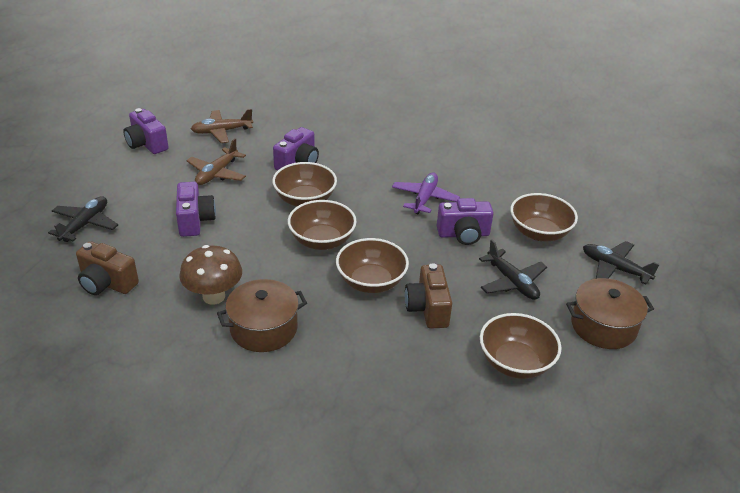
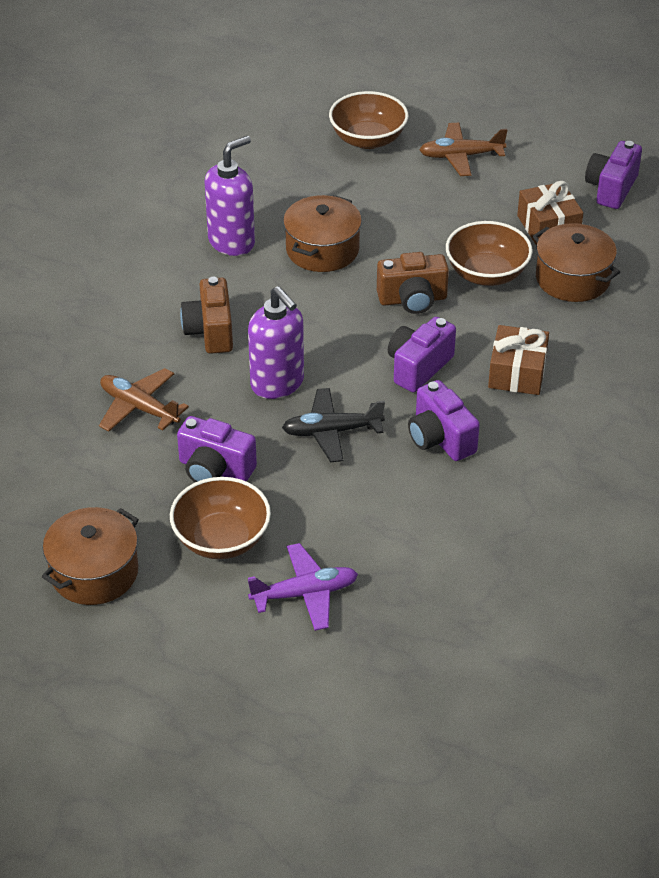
black plane: [48,196,118,242] [479,239,547,300] [583,241,660,285] = 3 -> [282,388,385,462] = 1
brown bowl: [272,162,337,206] [288,200,357,250] [336,238,409,293] [480,313,562,379] [510,193,578,241] = 5 -> [170,477,271,559] [329,91,408,149] [446,221,532,286] = 3
brown gift: none = 0 -> [488,325,549,395] [517,181,583,246] = 2
brown mushroom: [179,245,242,305] = 1 -> none = 0
brown pot: [217,279,307,352] [566,278,654,349] = 2 -> [42,507,139,605] [283,195,362,272] [533,223,620,302] = 3
purple soap dispenser: none = 0 -> [204,136,255,256] [248,286,304,399] = 2

